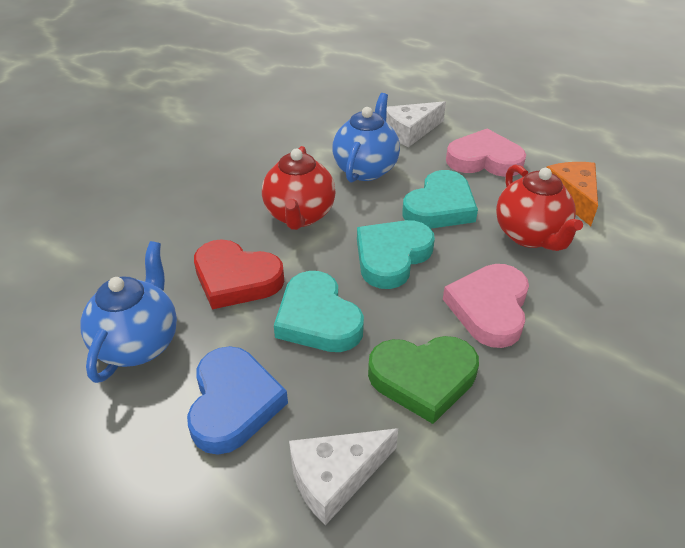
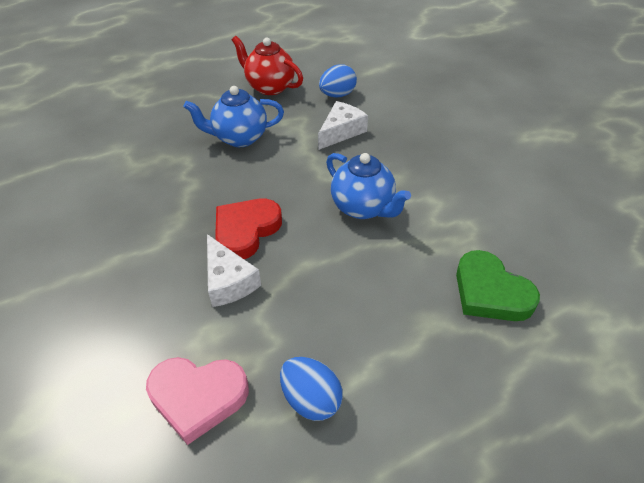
blue egg: none = 0 -> [280,357,343,421] [319,64,357,97] = 2
blue heart: [187,346,288,455] = 1 -> none = 0
orange cheese: [546,162,598,226] = 1 -> none = 0
pink heart: [443,264,529,348] [446,129,526,177] = 2 -> [146,357,249,445] = 1
red teapot: [262,146,336,230] [496,165,583,251] = 2 -> [232,36,303,95] = 1
turquoise heart: [274,271,364,352] [357,220,435,289] [402,170,478,229] = 3 -> none = 0

